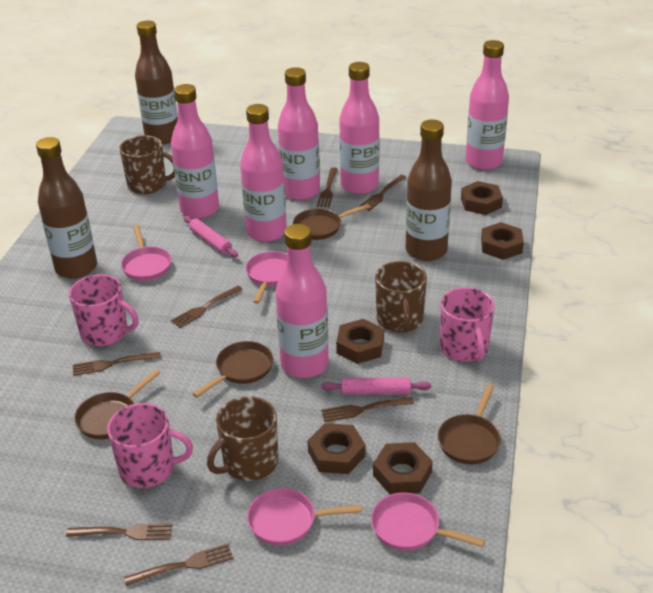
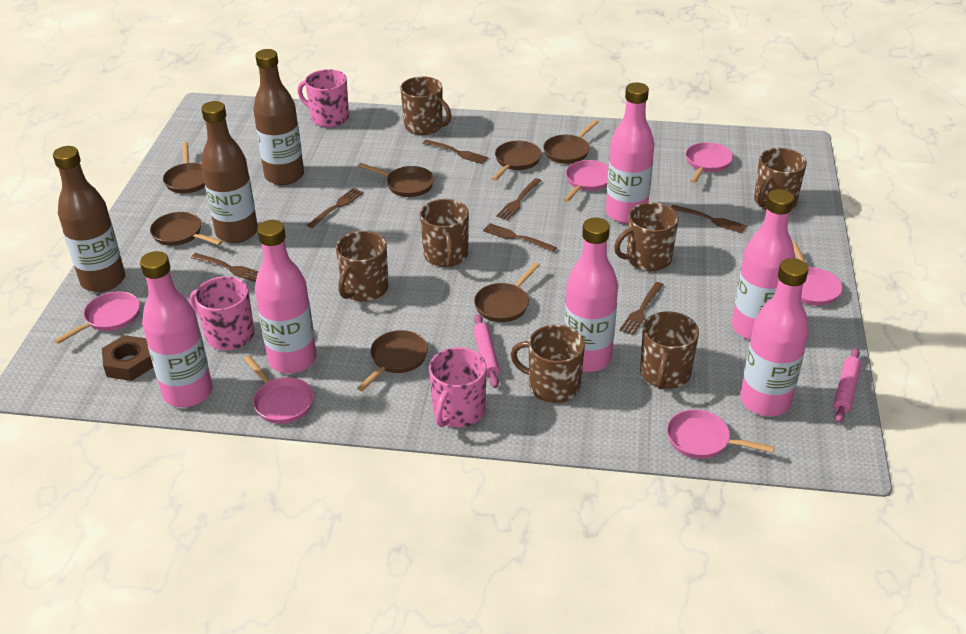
brown mug: [119,135,175,194] [207,396,278,481] [375,261,427,333] = 3 -> [336,231,388,302] [400,76,451,135] [420,199,469,267] [510,325,585,403] [614,202,679,271] [640,311,699,389] [754,148,807,210] = 7
brown nut: [307,423,365,474] [336,319,384,364] [373,442,433,495] [461,181,503,215] [481,222,524,260] = 5 -> [102,335,153,381] = 1
brown pan: [75,369,160,439] [192,341,273,398] [293,204,370,240] [438,384,501,464] = 4 -> [150,212,223,246] [163,142,205,194] [357,330,428,391] [358,163,434,197] [474,262,540,322] [491,141,541,181] [543,119,599,164] = 7
pink pan: [121,225,172,281] [245,251,287,304] [247,488,362,545] [371,493,485,551] = 4 -> [54,291,140,344] [244,355,314,424] [563,160,608,202] [667,409,775,459] [686,142,733,183] [792,241,842,306] = 6

